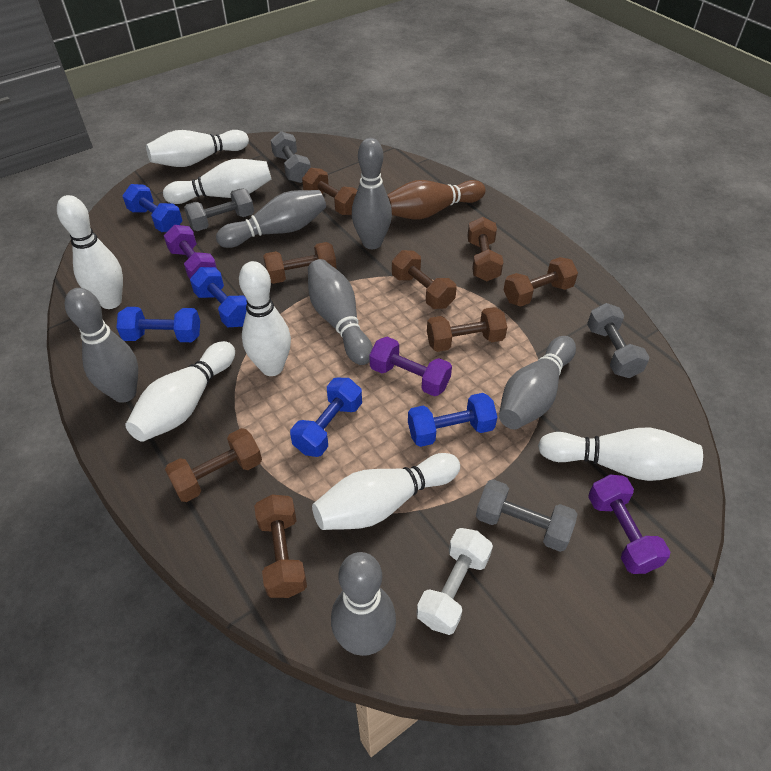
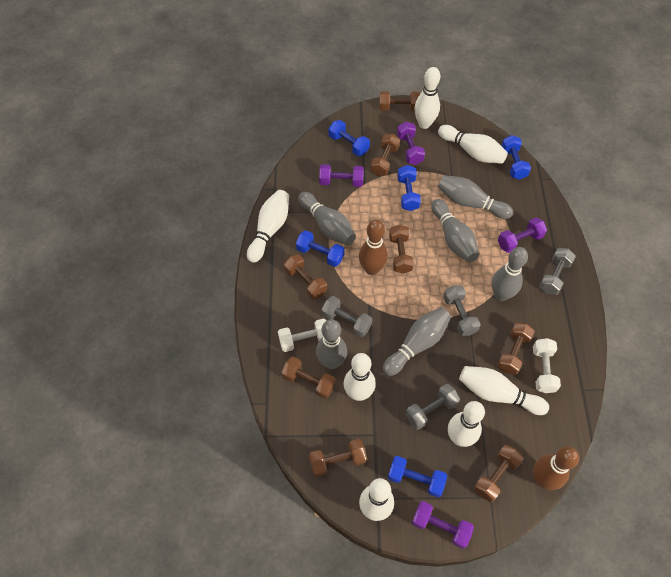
brown bowling pin: [387,180,486,219] = 1 -> [359,220,388,275] [533,446,579,490] = 2
purple dumbbell: [164,225,217,279] [369,337,452,396] [588,474,670,574] = 3 -> [319,164,364,187] [397,122,425,165] [412,501,474,549] [498,218,547,253] = 4
white dumbbell: [417,528,493,635] = 1 -> [278,319,326,352] [533,338,561,393] = 2

